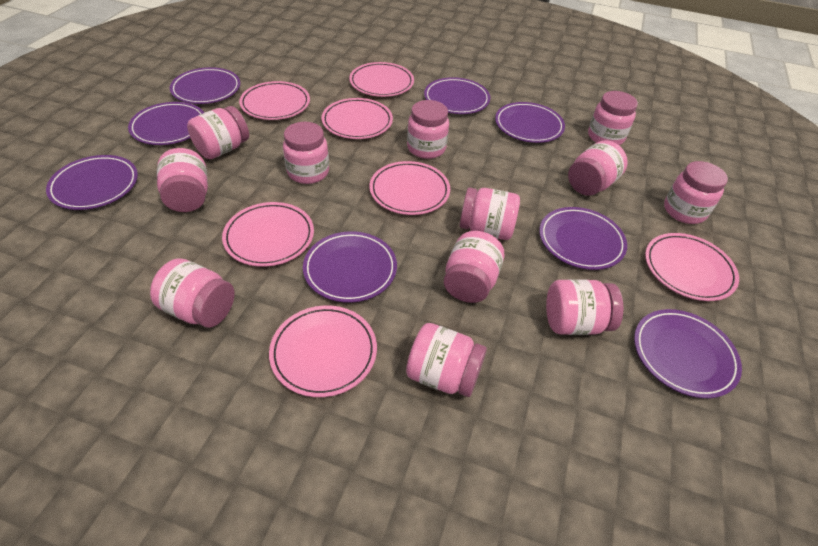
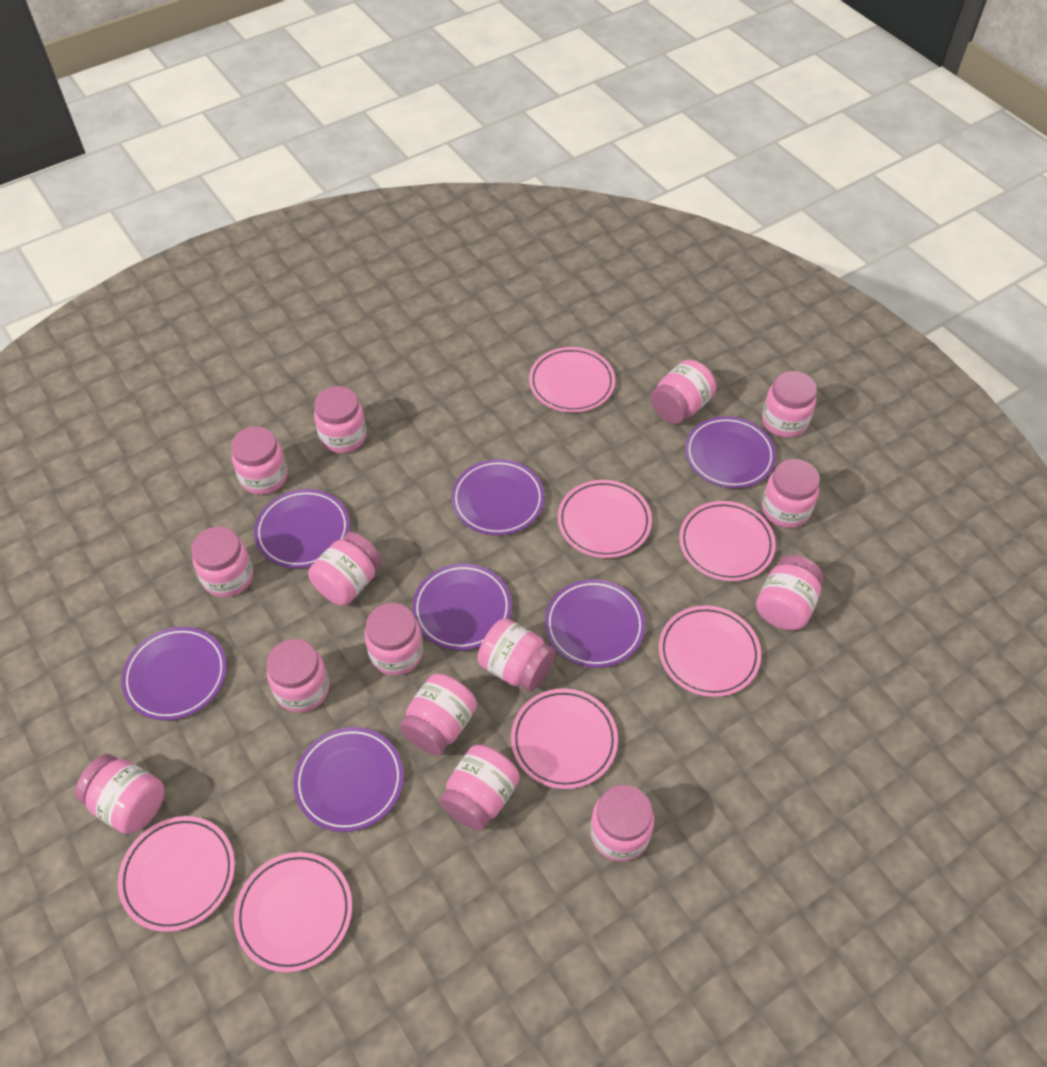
pink jar: [150,258,235,328] [157,148,208,212] [187,106,249,159] [283,122,329,184] [406,323,487,397] [407,100,449,159] [444,231,505,303] [460,187,520,240] [546,279,623,335] [568,140,628,196] [588,91,638,145] [664,161,728,224] = 12 -> [75,754,164,834] [191,526,254,597] [231,426,288,495] [267,639,330,713] [308,532,382,606] [314,386,367,453] [365,603,423,676] [399,673,477,755] [439,745,520,831] [477,618,555,692] [590,785,654,861] [651,360,716,424] [756,555,823,630] [762,371,817,438] [762,459,820,528] = 15
purple plate: [46,155,138,210] [128,102,204,145] [170,67,240,104] [303,231,397,303] [424,77,490,114] [495,102,565,143] [539,207,627,270] [634,309,742,398] = 8 -> [121,627,227,720] [254,489,350,568] [293,727,404,832] [412,563,512,650] [451,459,544,535] [545,579,645,668] [685,416,776,488] = 7

